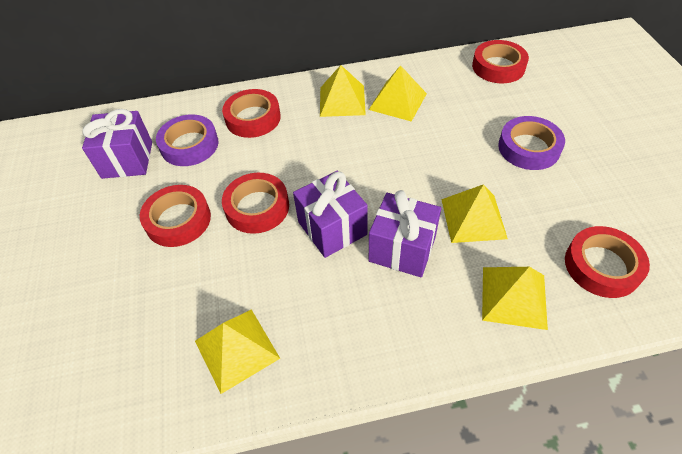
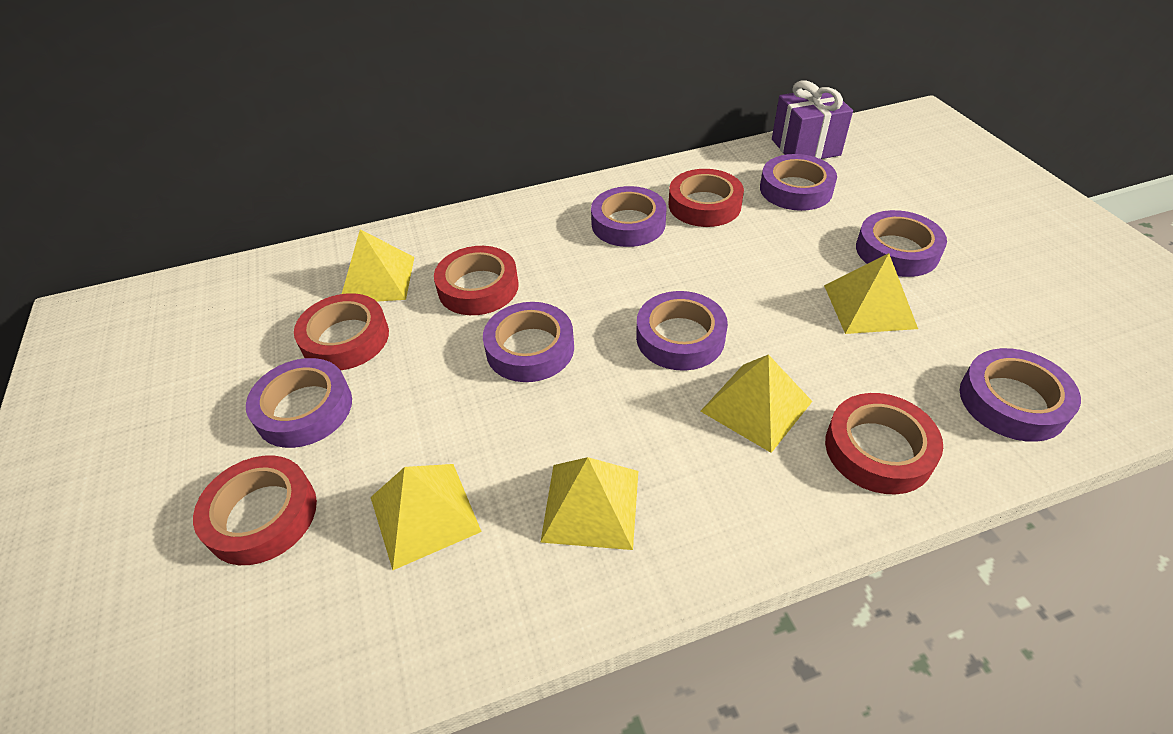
purple gift: [82,109,152,179] [293,171,368,258] [369,190,441,277] = 3 -> [772,80,853,159] = 1
purple tape: [156,114,218,166] [498,116,565,170] = 2 -> [246,358,352,448] [483,302,574,382] [591,186,666,247] [636,291,728,371] [760,154,837,211] [856,210,947,277] [960,348,1081,442] = 7

